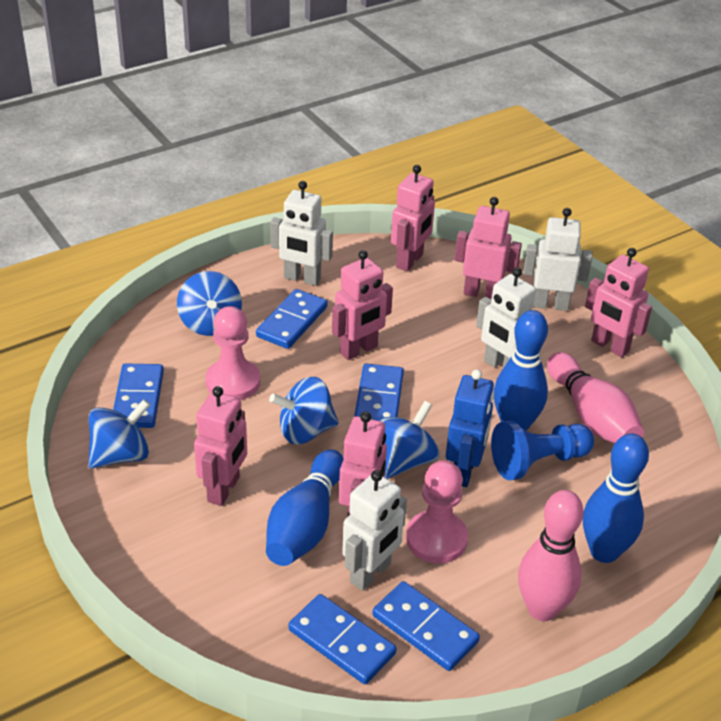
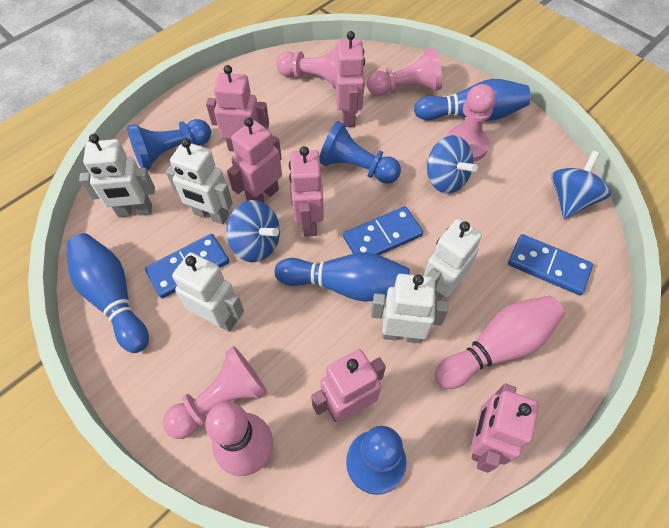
blue domino: [113,364,164,428] [256,289,328,349] [288,594,397,684] [354,363,404,420] [372,581,480,671] = 5 -> [145,234,229,299] [343,206,423,255] [508,234,593,295] = 3
blue pawn: [491,421,594,480] = 1 -> [127,119,211,170] [319,121,401,184] [346,426,407,495] = 3
blue robot: [446,369,494,487] = 1 -> none = 0
blue spinning top: [88,399,150,469] [177,271,242,336] [269,377,339,444] [377,401,440,479] = 4 -> [226,200,280,262] [427,135,478,194] [551,151,611,219] = 3
pink pawn: [205,306,260,400] [406,461,468,564] = 2 -> [163,346,267,439] [276,46,337,89] [367,47,442,96] [446,84,496,162] = 4
white robot: [270,181,333,286] [342,470,407,591] [476,267,536,370] [523,208,593,311] = 4 -> [79,134,155,217] [166,138,233,224] [172,252,244,332] [371,274,448,343] [424,219,482,305] = 5

